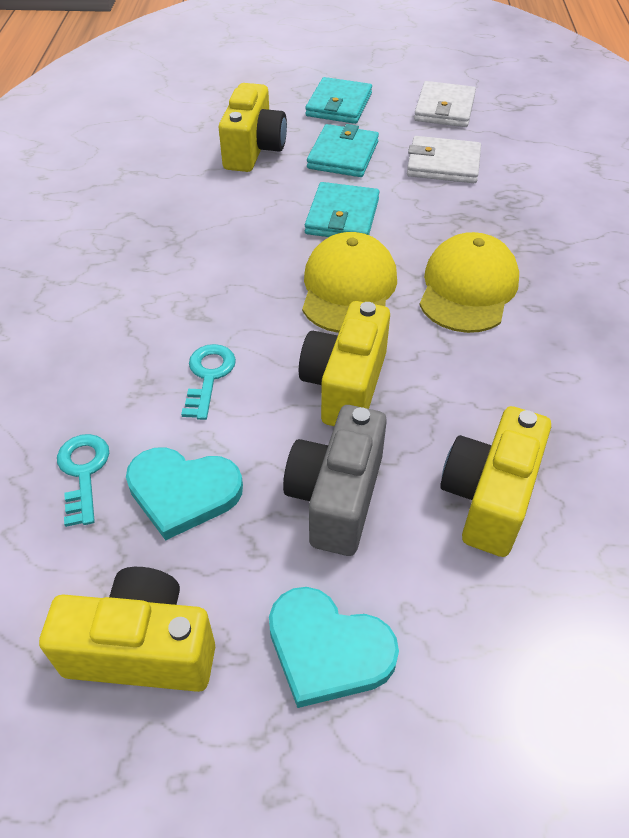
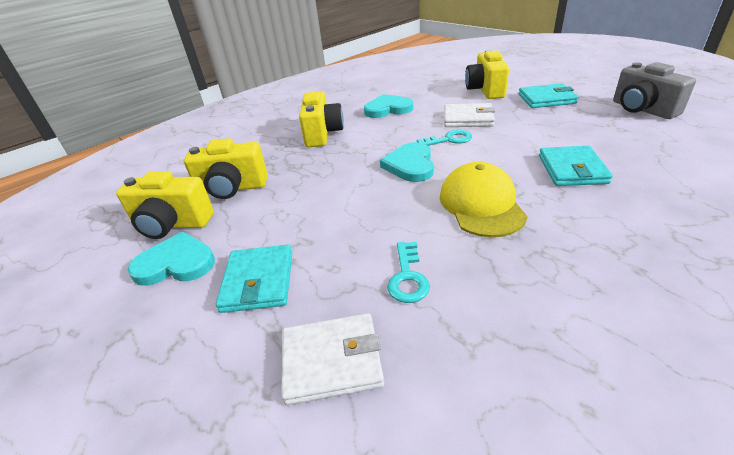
turquoise heart: [126,447,243,541] [269,587,399,708] = 2 -> [128,232,215,286] [364,94,413,118] [380,142,434,182] = 3
yellow cap: [302,232,397,333] [419,232,519,333] = 2 -> [440,162,528,237] = 1

